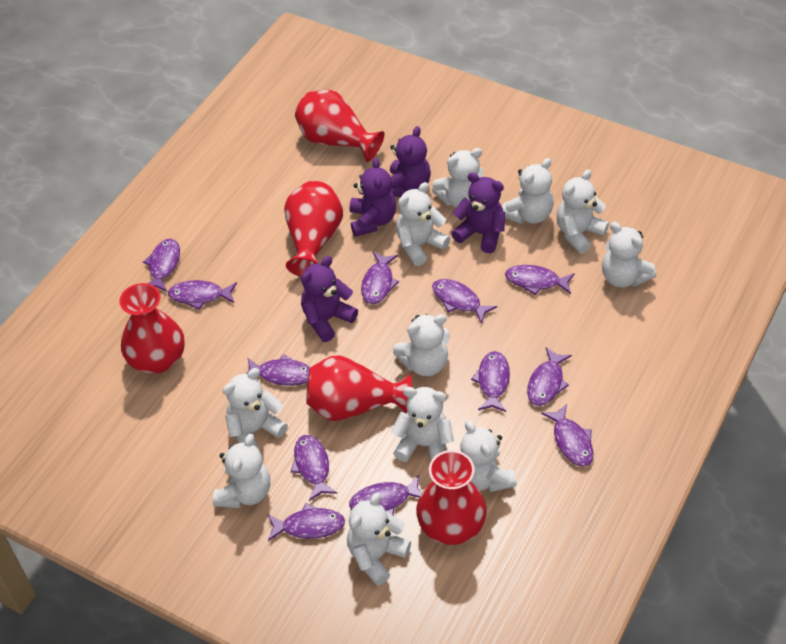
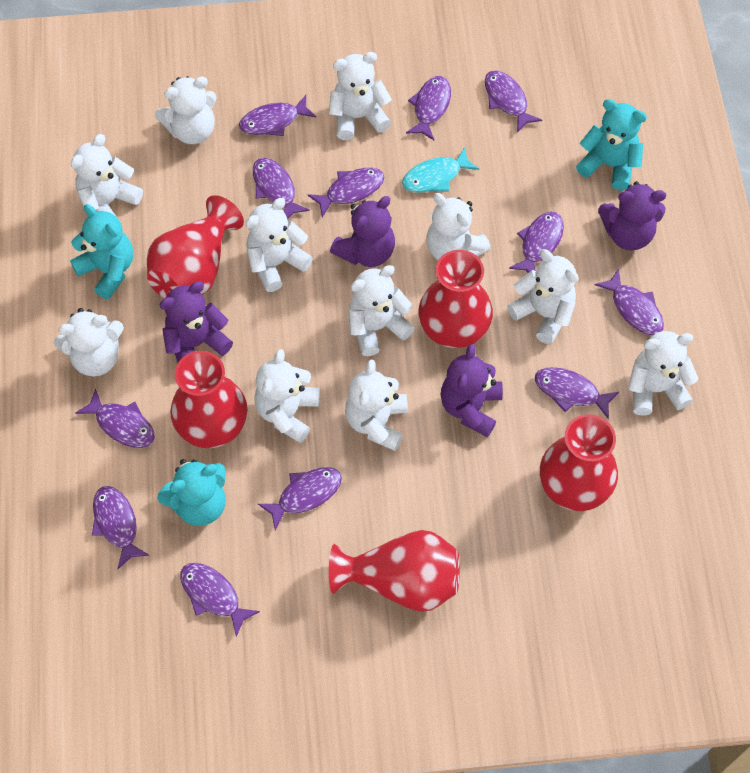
turquoise fish: none = 0 -> [402,147,479,193] = 1
turquoise teddy bear: none = 0 -> [70,204,133,299] [157,459,226,526] [576,99,647,191] = 3

